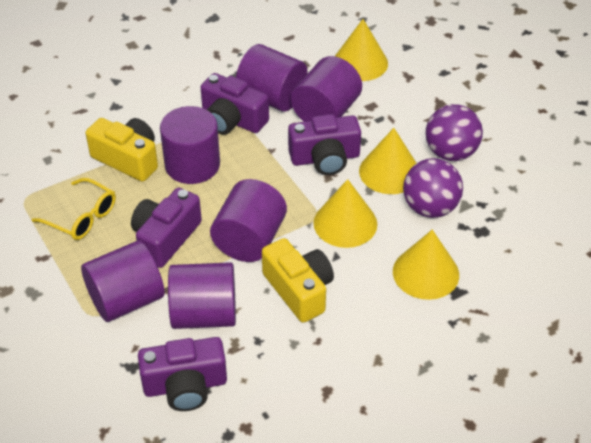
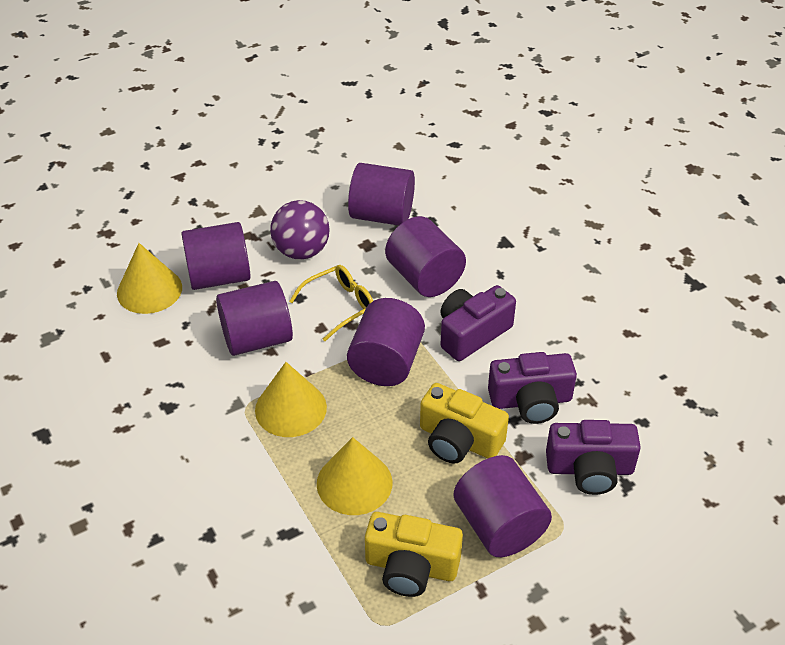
purple ball: [403,158,463,218] [425,104,483,161] = 2 -> [270,200,330,260] = 1
purple camera: [131,188,202,268] [138,337,227,411] [201,73,269,134] [288,114,361,175] = 4 -> [440,285,516,361] [488,352,577,424] [546,420,641,495] = 3
yellow cone: [313,179,377,248] [335,19,388,81] [359,128,416,194] [393,230,459,300] = 4 -> [117,243,182,314] [255,362,327,437] [317,437,392,515] = 3

